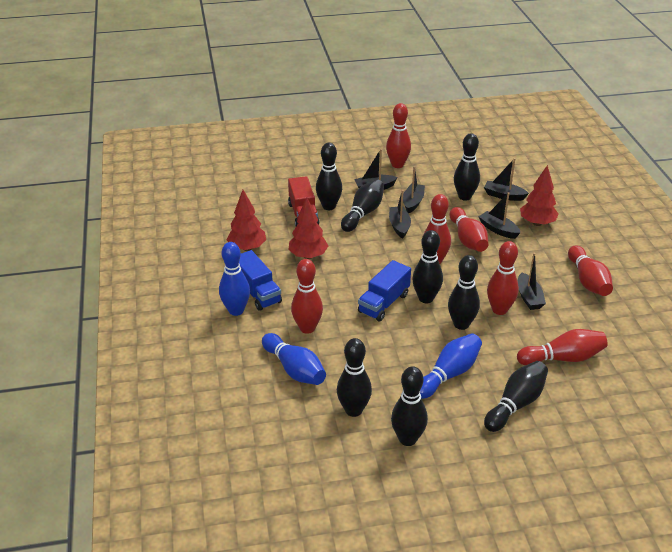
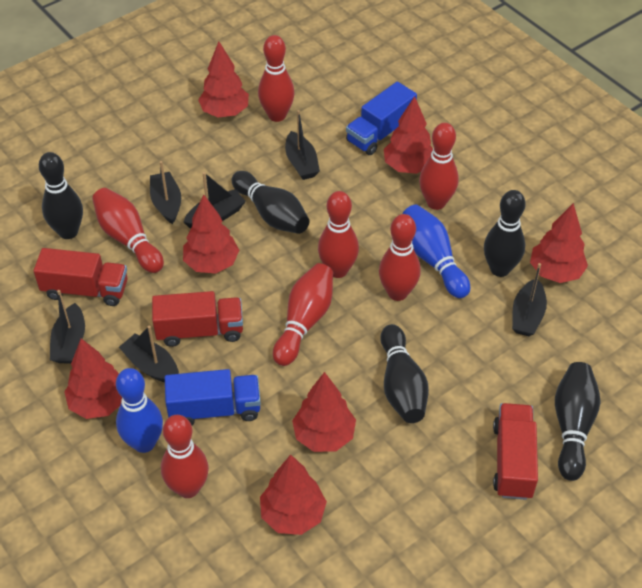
black bowling pin: [316,143,342,210] [337,338,372,417] [341,179,384,232] [391,366,428,446] [412,230,443,303] [448,255,480,330] [454,133,480,201] [484,361,548,432] = 8 -> [39,152,83,239] [232,171,310,234] [380,324,429,423] [484,190,526,277] [555,362,601,481] = 5
blue bowling pin: [219,242,250,316] [262,333,326,385] [420,333,482,399] = 3 -> [116,368,163,453] [402,205,470,298] = 2
red tree: [227,190,266,251] [288,197,328,259] [520,165,559,226] = 3 -> [64,338,122,419] [183,195,239,274] [198,42,249,117] [260,455,327,535] [292,372,356,452] [384,96,433,174] [530,203,588,283] = 7
red truck: [288,176,319,226] = 1 -> [34,248,127,306] [152,291,243,347] [493,403,538,500] = 3

